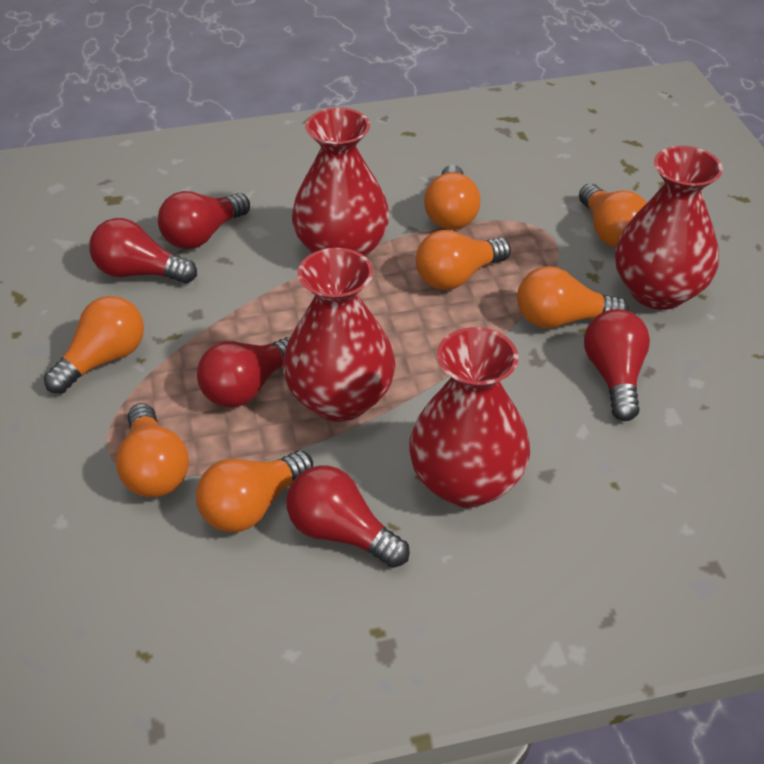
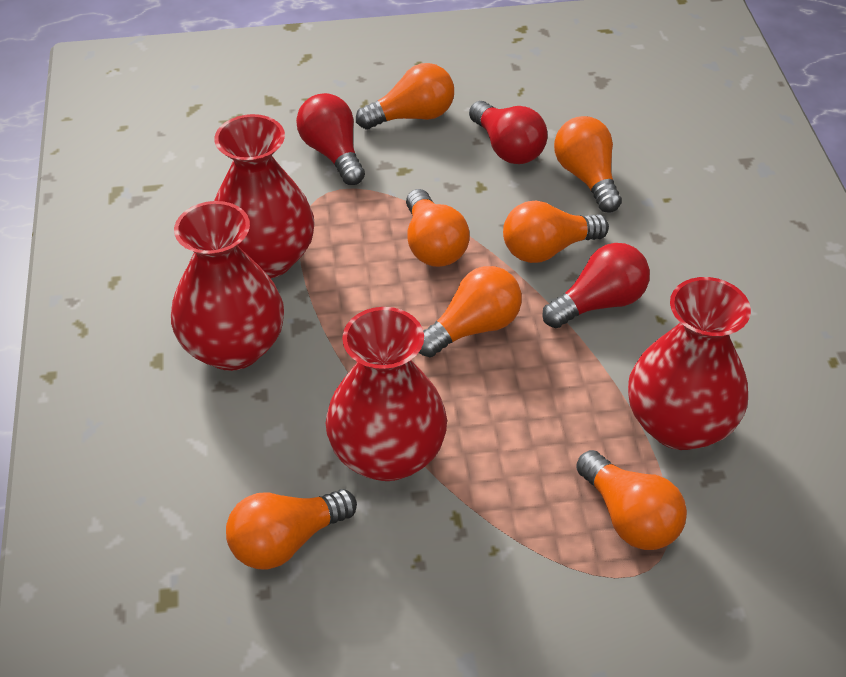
red light bulb: [89,218,197,284] [158,191,250,249] [197,337,290,407] [286,465,410,568] [584,309,650,421] = 5 -> [296,93,365,185] [469,101,547,164] [542,243,650,328] = 3

